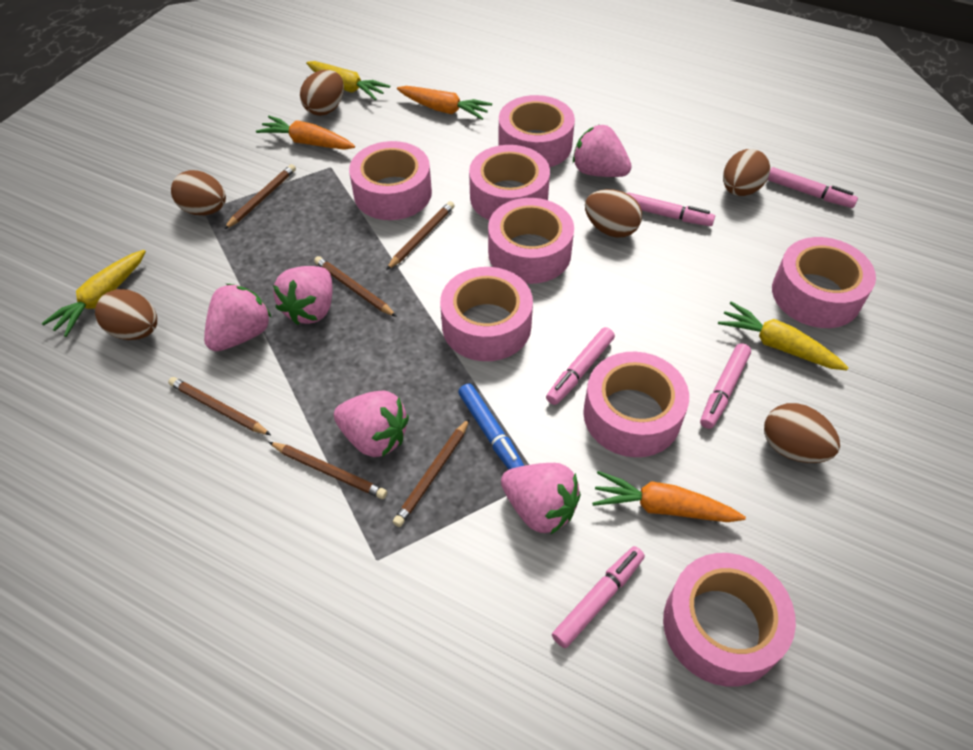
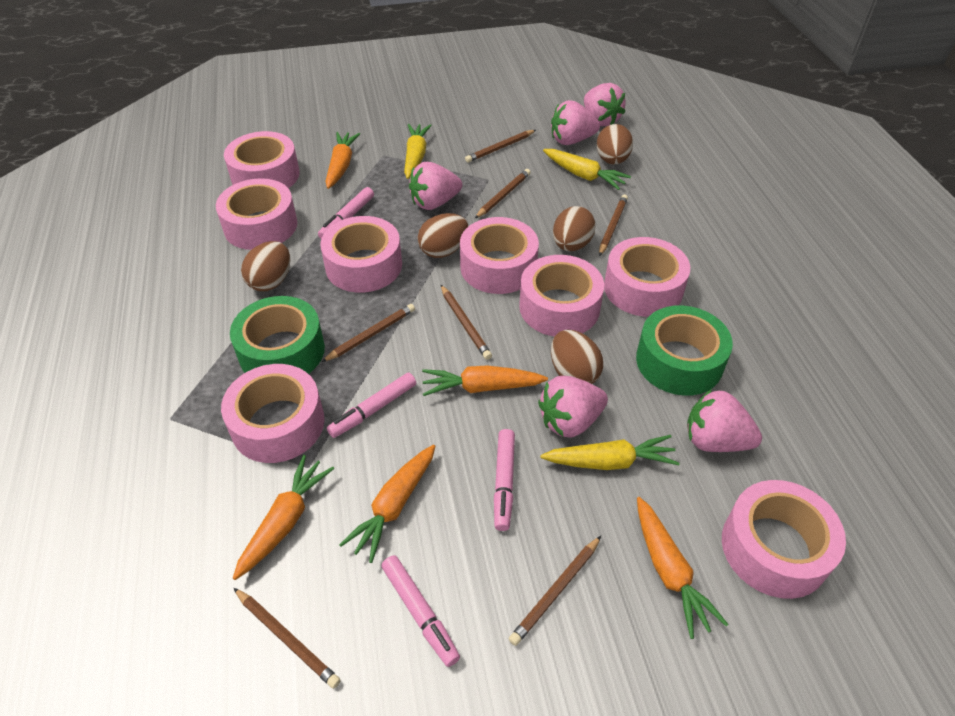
blue marker: [458,383,524,470] = 1 -> none = 0
brown egg: [95,289,157,340] [171,170,226,215] [300,70,344,116] [585,189,642,238] [723,149,770,196] [764,403,840,463] = 6 -> [241,241,290,291] [418,213,468,258] [551,330,603,384] [553,206,596,251] [596,124,633,165] = 5
brown pencil: [168,377,271,435] [224,164,296,229] [269,442,387,499] [314,256,397,317] [386,201,455,270] [393,418,470,527] = 6 -> [234,588,341,689] [322,304,415,362] [441,285,492,360] [465,130,536,163] [475,169,531,218] [509,536,601,646] [599,195,628,256] = 7
green tape: none = 0 -> [230,296,325,374] [636,305,733,396] = 2
orange carrot: [256,116,355,150] [397,86,492,120] [592,471,746,522] = 3 -> [233,455,334,580] [326,132,360,189] [339,445,435,563] [422,365,548,396] [637,497,728,639] = 5
pink marker: [546,327,615,405] [552,546,645,648] [627,193,715,226] [700,343,751,429] [768,167,858,208] = 5 -> [318,187,374,238] [327,372,416,438] [381,555,460,667] [494,429,515,531] = 4

